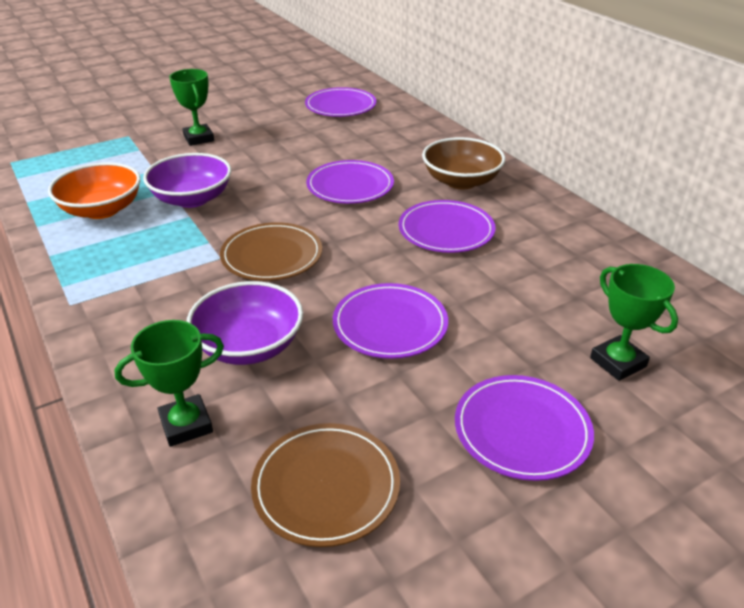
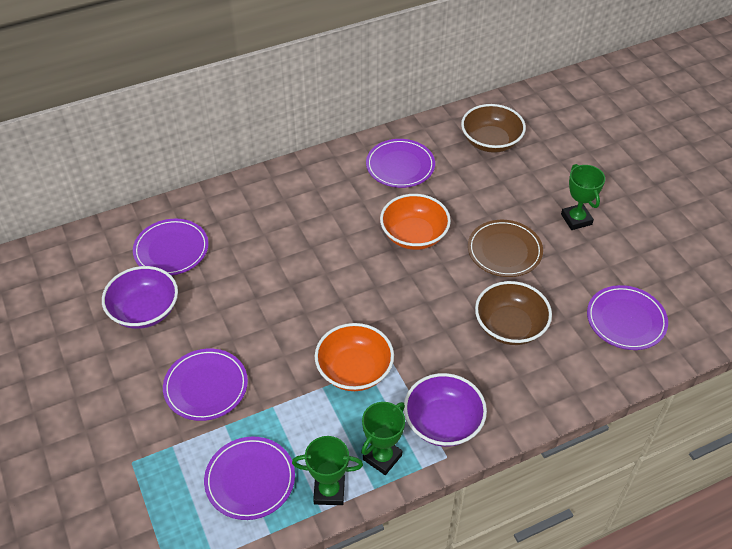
brown bowl: [422,137,506,189] = 1 -> [461,104,526,153] [475,281,552,345] = 2
brown plate: [220,222,322,281] [251,423,400,547] = 2 -> [468,220,543,277] = 1
orange bowl: [48,162,141,219] = 1 -> [315,323,394,391] [380,194,451,250] = 2

